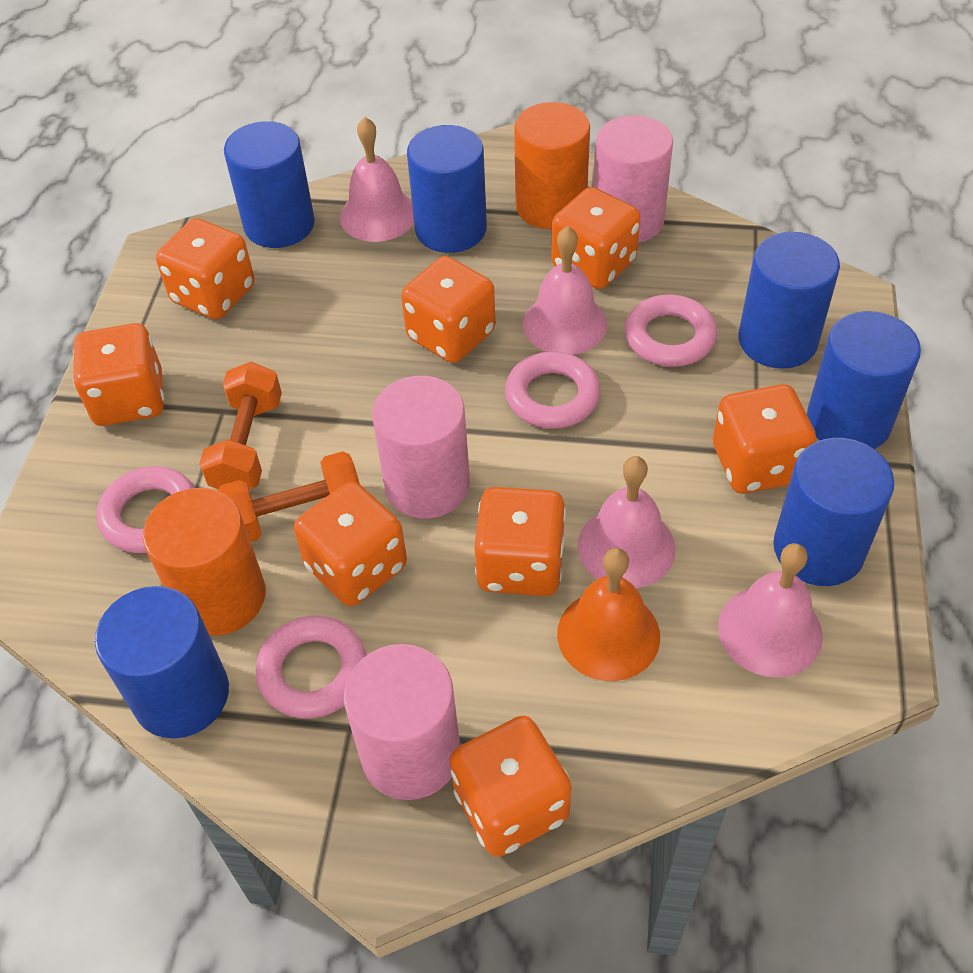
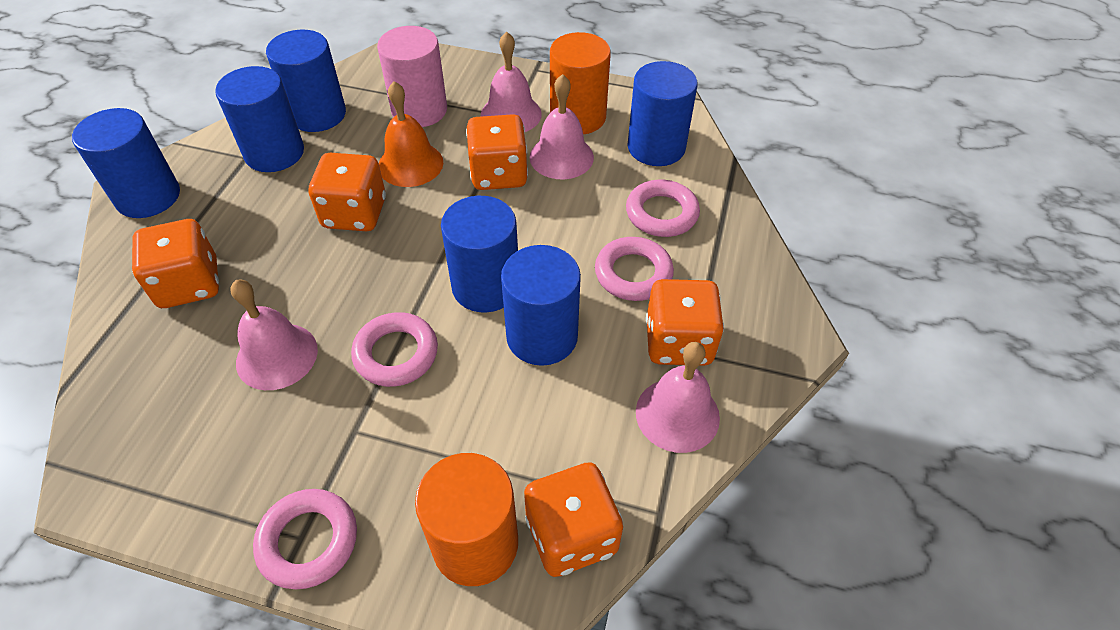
orange dice: [73,323,164,426] [156,218,254,319] [294,482,407,606] [401,256,496,363] [450,715,572,857] [474,487,566,596] [551,187,641,289] [713,384,816,494] = 8 -> [132,219,219,308] [309,153,386,231] [466,114,528,190] [524,462,623,577] [646,279,724,366] = 5
orange dumbbell: [199,362,282,489] [217,451,360,542] = 2 -> none = 0
pink cylinder: [344,644,460,800] [372,376,470,519] [594,115,673,243] = 3 -> [377,26,447,127] = 1

